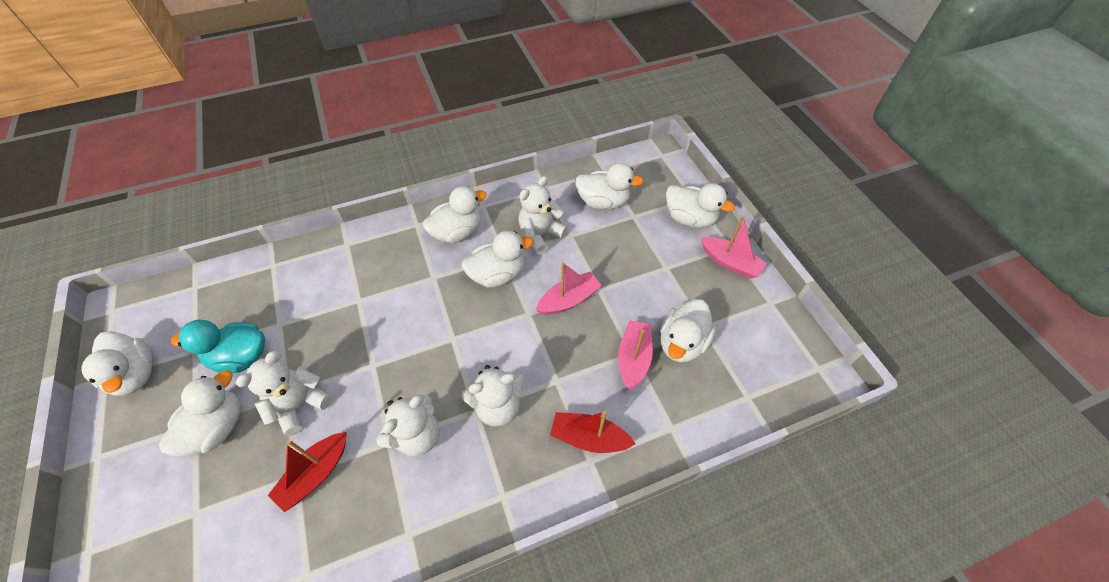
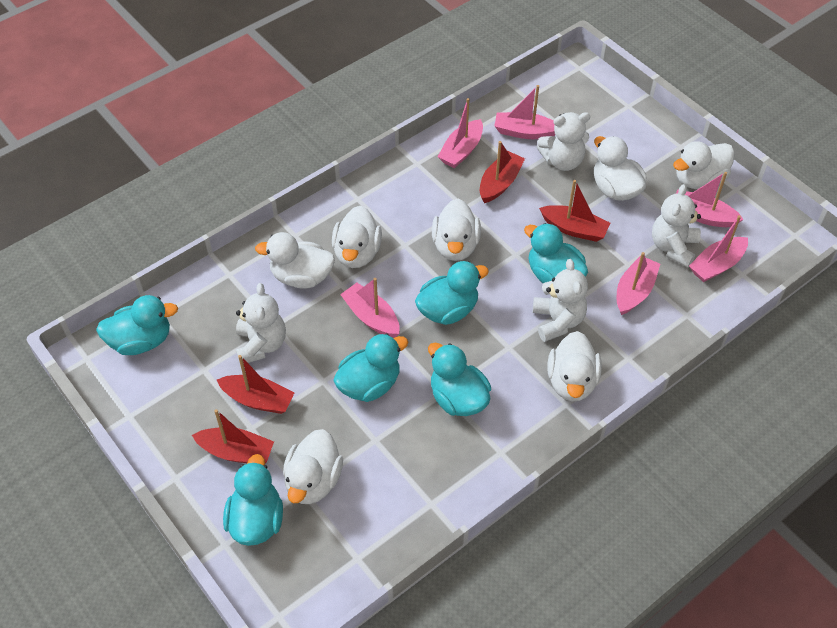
pink boat: [536,263,602,315] [618,320,653,391] [701,216,767,279] = 3 -> [340,278,400,338] [438,98,483,168] [494,85,555,139] [617,252,660,315] [676,172,744,227] [689,215,748,282] = 6
red boat: [268,432,347,512] [550,411,636,453] = 2 -> [192,409,274,463] [217,355,295,414] [480,141,525,203] [539,180,610,242] = 4
turquoise duck: [171,320,265,373] = 1 -> [96,295,178,355] [223,454,283,546] [333,333,409,402] [415,261,489,325] [428,343,491,416] [524,223,588,283] = 6

